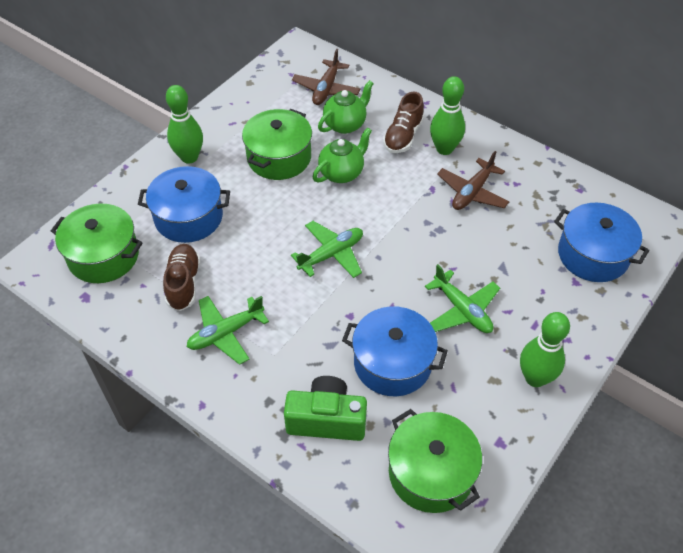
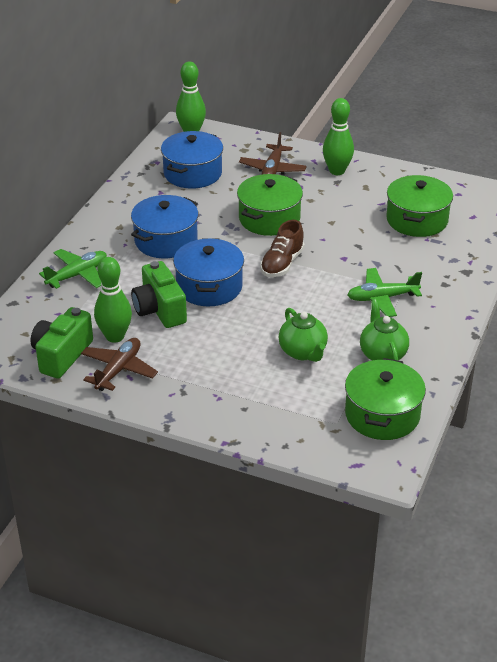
brown shoe: [163,244,201,311] [383,91,424,153] = 2 -> [260,220,304,277] = 1
green camera: [284,376,367,441] = 1 -> [31,307,93,379] [131,261,187,328] = 2
green plane: [187,296,269,365] [291,221,363,278] [425,264,500,333] = 3 -> [39,249,107,289] [347,268,422,317] = 2

